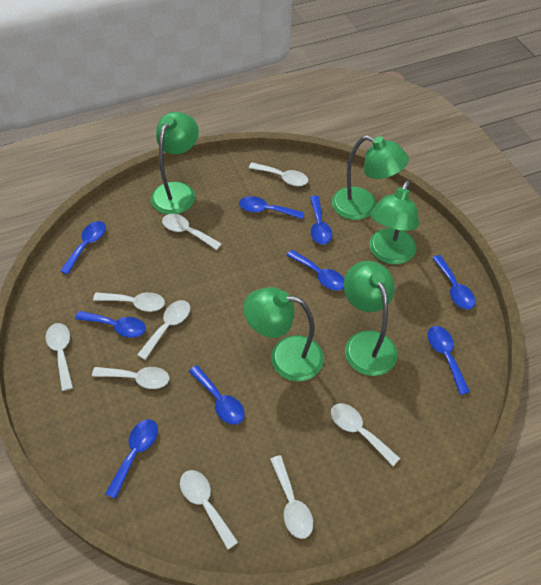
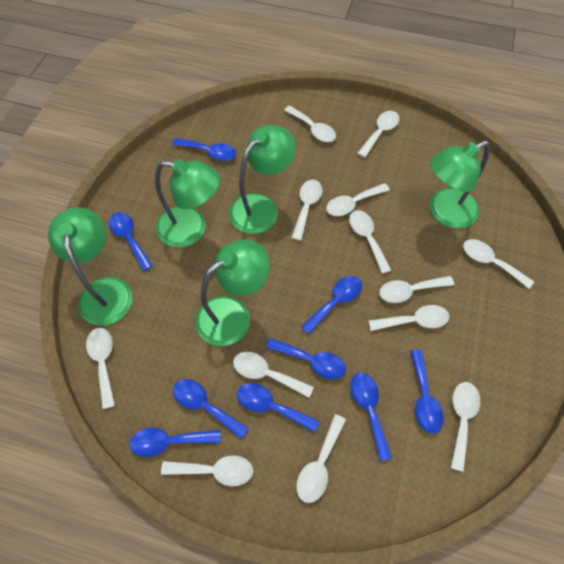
white spoon: [46,323,73,391] [92,367,169,389] [93,292,165,312] [137,300,190,360] [162,214,222,250] [180,470,238,550] [249,163,308,186] [270,455,313,539] [331,403,400,466] = 9 -> [86,328,115,409] [161,455,253,486] [233,352,314,398] [284,106,336,142] [291,180,323,241] [296,414,346,503] [326,183,390,216] [349,210,391,274] [357,111,400,158] [369,305,449,331] [379,276,454,303] [451,382,480,472] [463,239,534,289] = 13

